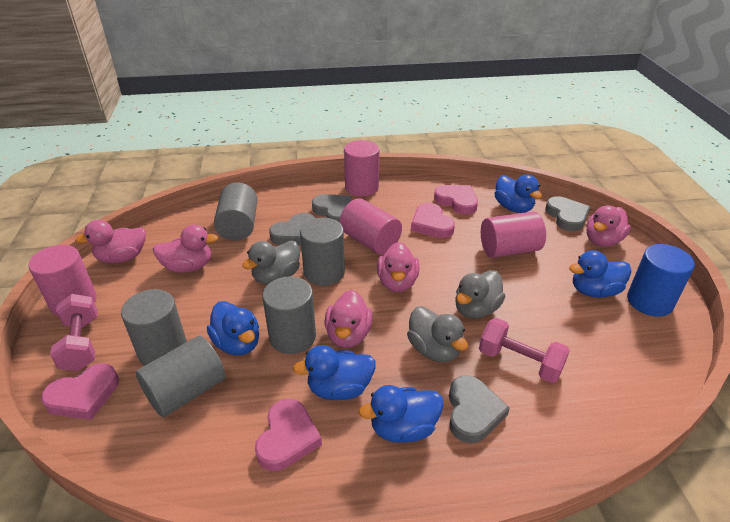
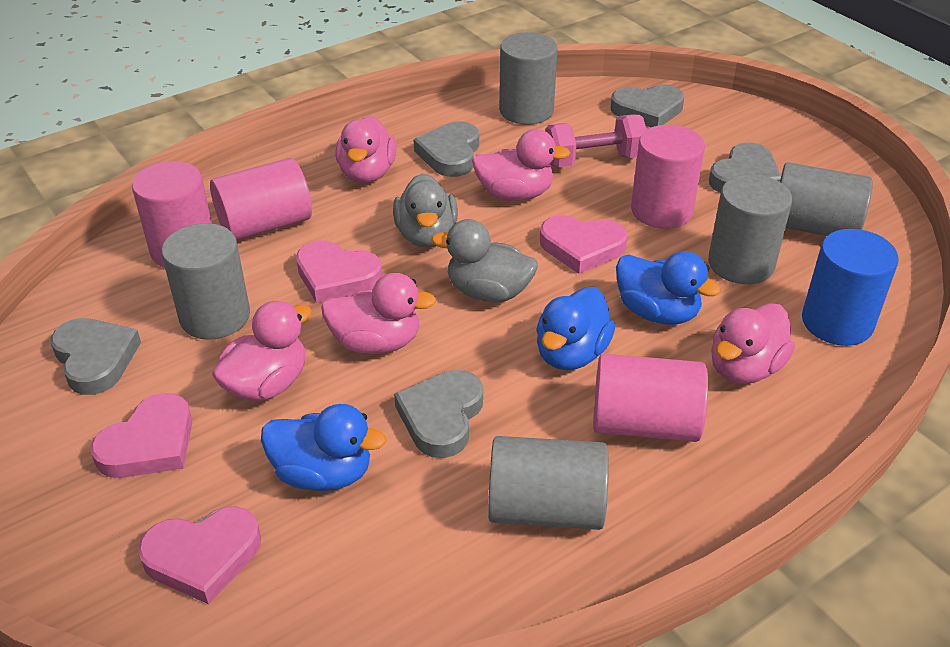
blue duck: [207,301,259,355] [293,345,376,400] [359,385,444,443] [494,175,542,213] [569,250,631,298] = 5 -> [261,404,386,491] [536,287,615,370] [616,251,721,325] = 3
grey duck: [242,241,300,285] [407,306,468,362] [455,270,505,319] = 3 -> [393,173,458,248] [431,219,538,302] = 2
grey heart: [269,213,315,246] [312,194,352,222] [449,375,510,444] [545,196,590,232] = 4 -> [51,318,141,395] [394,370,483,458] [413,121,479,177] [611,84,684,127] [709,143,781,193] = 5
pink dumbbell: [50,294,98,371] [479,318,570,383] = 2 -> [545,115,647,167] = 1

